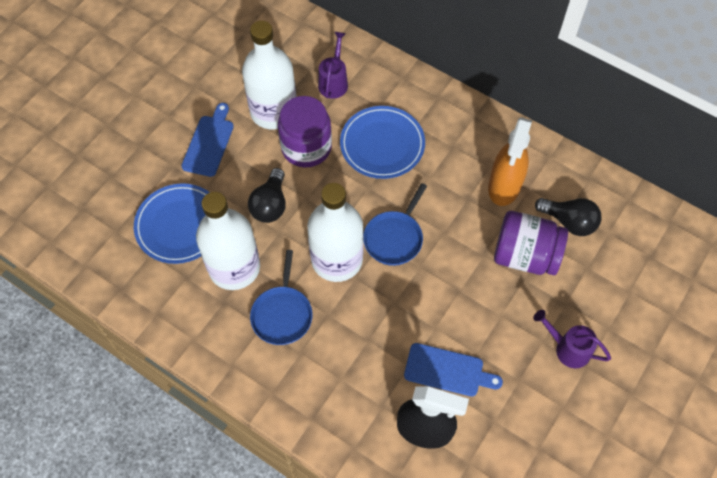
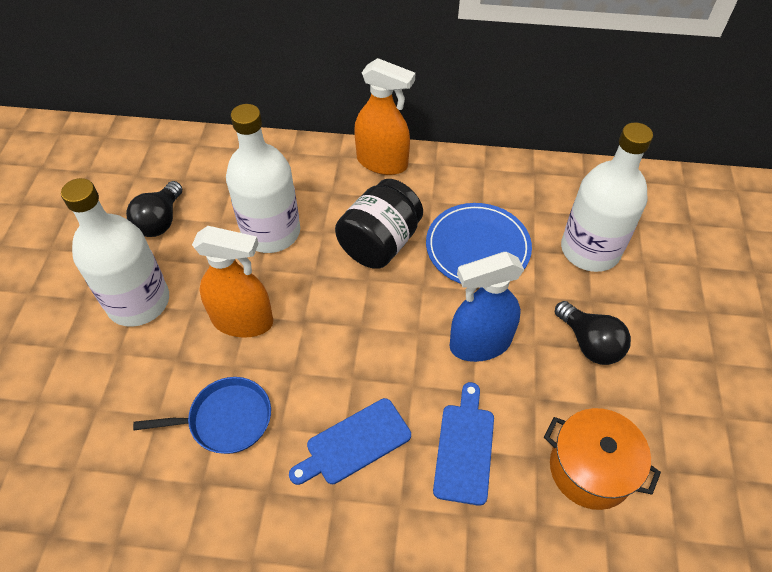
black jar: none = 0 -> [335,179,423,269] = 1
black spray bottle: [397,386,469,449] = 1 -> none = 0
blue pan: [250,250,312,345] [363,183,427,266] = 2 -> [133,377,271,454] = 1
blue plate: [134,183,210,264] [340,106,425,179] = 2 -> [426,203,532,284] = 1
blue spray bottle: none = 0 -> [450,252,524,362] = 1
orange pot: none = 0 -> [544,408,661,510] = 1
orange spray bottle: [488,117,532,206] = 1 -> [192,226,273,337] [354,58,415,175] = 2
purple jar: [278,96,332,168] [494,211,568,275] = 2 -> none = 0
purple watering can: [318,32,348,99] [533,310,611,368] = 2 -> none = 0

